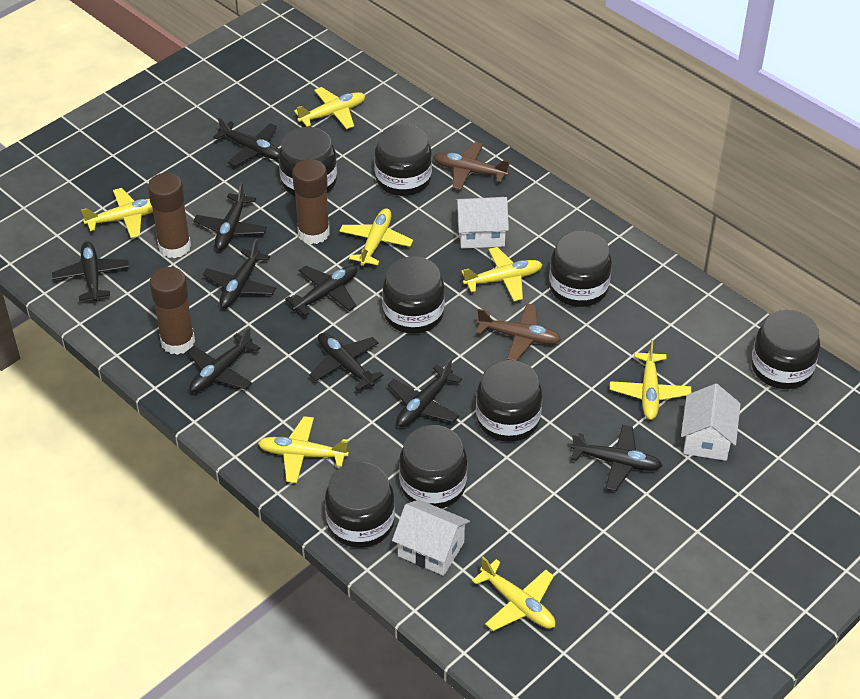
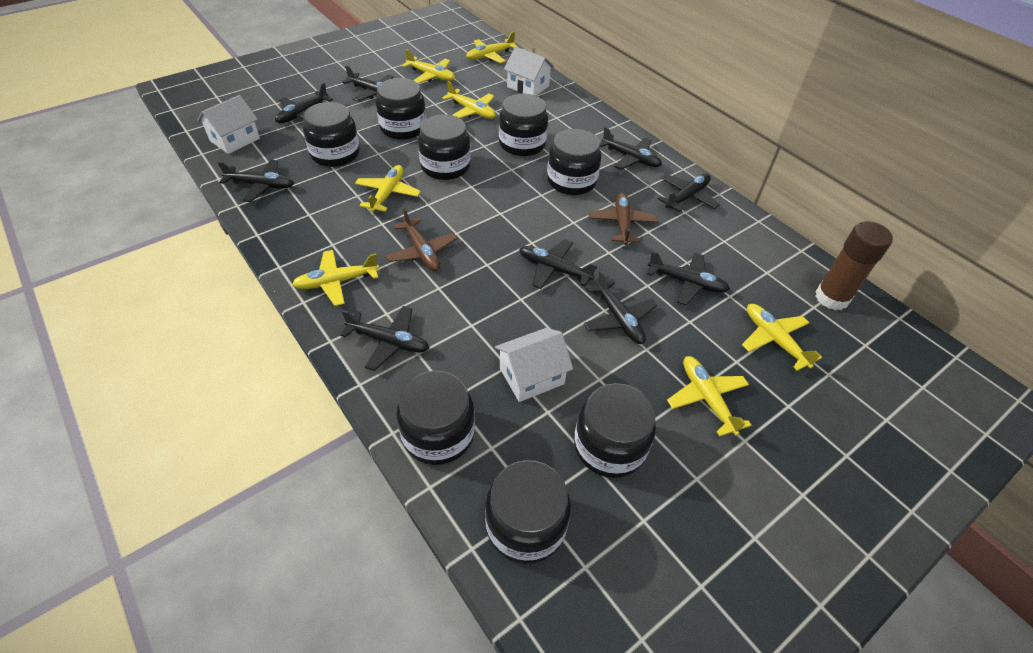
brown glue stick: [148,173,191,258] [150,267,195,355] [292,159,330,244] = 3 -> [815,221,893,310] = 1

